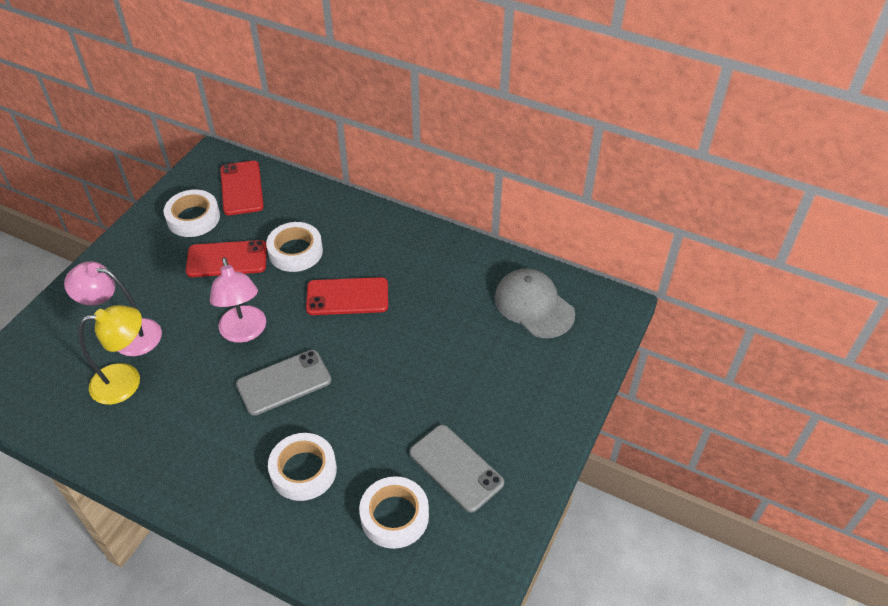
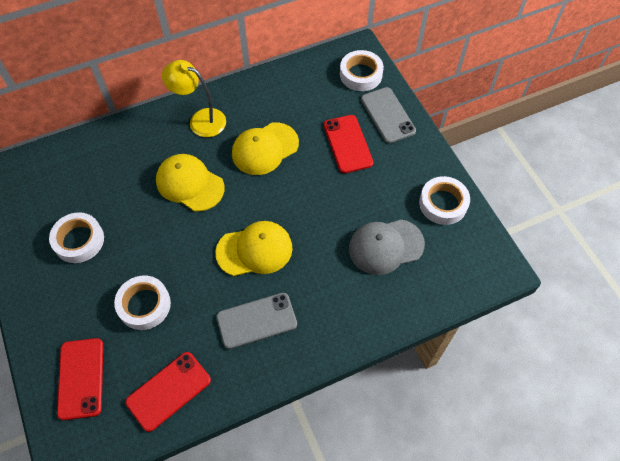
pink lamp: [64,261,162,356] [210,257,266,343] = 2 -> none = 0
yellow cap: none = 0 -> [156,154,225,212] [215,221,293,276] [232,122,299,175] = 3

